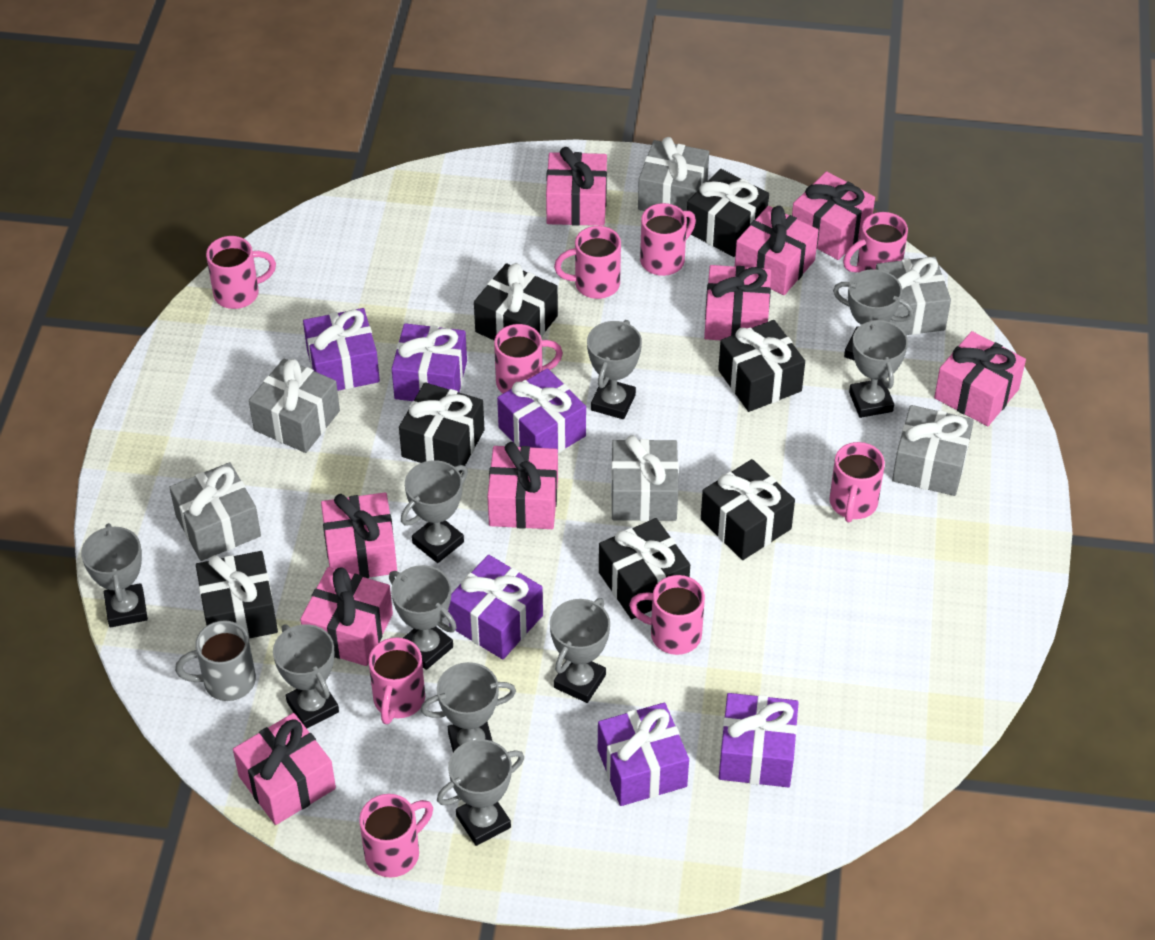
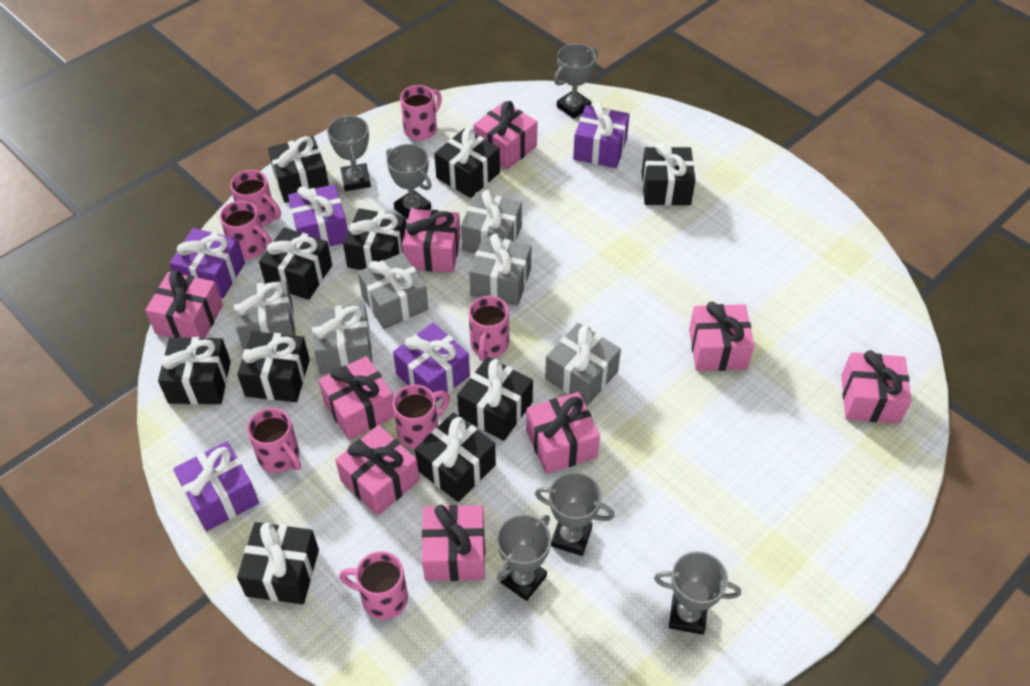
black gift: [196,551,278,639] [399,382,485,474] [474,263,558,340] [599,518,690,619] [686,169,769,257] [701,459,795,560] [718,320,805,412] = 7 -> [158,337,231,405] [237,331,310,402] [237,522,319,604] [259,227,332,300] [268,136,329,203] [343,208,406,270] [414,413,496,502] [434,128,500,198] [457,357,533,441] [642,142,696,206] = 10
grey mug: [175,620,256,701] = 1 -> none = 0
grey trophy: [81,523,148,627] [273,624,339,728] [389,565,457,670] [401,460,468,563] [421,662,516,752] [437,739,524,846] [550,598,610,703] [587,320,642,419] [833,269,914,361] [849,318,908,418] = 10 -> [327,115,371,191] [386,144,432,219] [497,514,551,601] [535,472,615,556] [554,44,598,119] [654,551,741,635] = 6
pink mug: [206,236,276,309] [359,794,433,877] [369,637,425,724] [494,324,563,394] [554,226,621,299] [629,575,705,655] [640,203,696,276] [829,442,885,522] [843,212,908,273] = 9 -> [220,201,272,260] [230,170,281,227] [247,408,301,473] [339,551,408,620] [393,384,450,449] [400,85,442,141] [469,296,509,361] = 7
purple gift: [303,308,380,391] [392,323,467,401] [448,555,543,659] [497,368,586,453] [598,703,689,806] [719,693,799,787] = 6 -> [170,228,245,299] [173,441,259,531] [288,184,348,247] [393,323,470,402] [573,102,630,168] = 5

